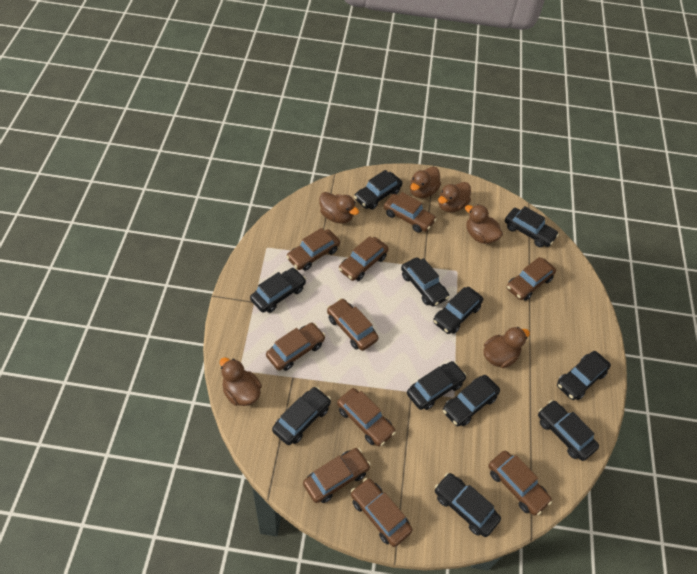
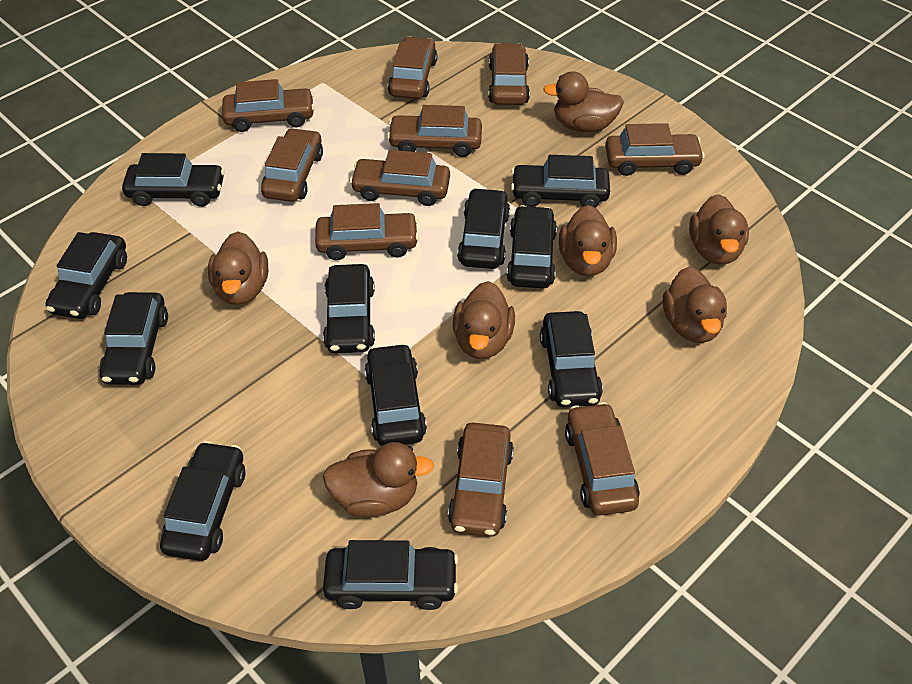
brown duck: [220,357,262,406] [319,192,359,224] [410,167,441,198] [438,182,471,212] [465,204,503,244] [483,327,530,368] = 6 -> [208,231,268,305] [323,442,434,518] [453,281,515,359] [543,71,624,132] [559,205,617,276] [663,266,727,343] [689,194,749,265] = 7

